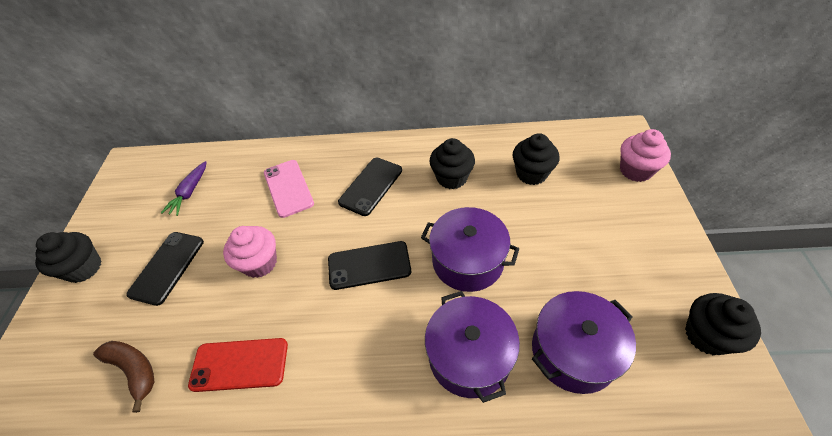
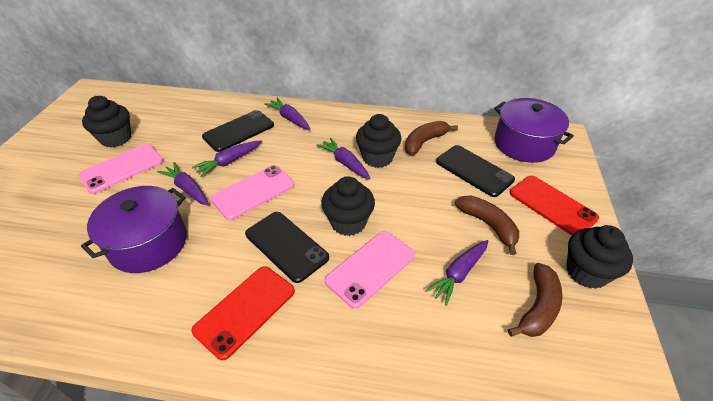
brown banana: [93,341,154,413] = 1 -> [405,121,458,155] [455,195,519,255] [508,263,563,337] = 3
pink cupcake: [223,226,277,278] [620,129,671,182] = 2 -> none = 0
pink phone: [264,160,314,218] = 1 -> [78,144,163,194] [211,165,294,220] [325,231,415,309] = 3
purple carrot: [161,161,206,216] = 1 -> [157,162,209,206] [192,140,262,177] [264,98,310,130] [317,138,371,179] [425,240,488,306] = 5
purple pot: [421,207,519,292] [425,291,520,403] [532,291,636,394] = 3 -> [81,186,187,273] [494,98,574,163] = 2
red phone: [188,338,288,392] = 1 -> [191,266,295,360] [510,176,599,235] = 2

